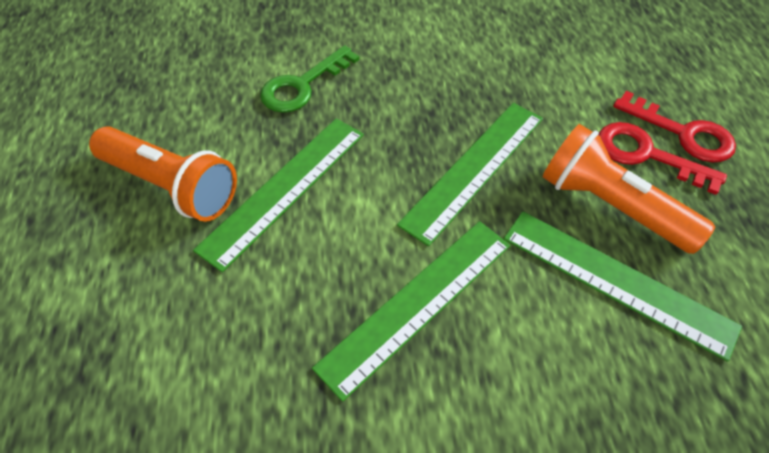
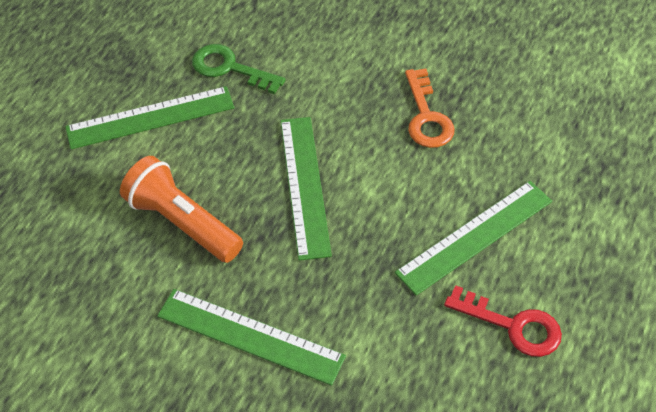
orange flashlight: [89,126,237,222] [543,124,715,254] = 2 -> [120,156,243,263] = 1
orange key: none = 0 -> [405,68,455,148] = 1
red key: [599,122,727,195] [613,91,736,163] = 2 -> [444,285,562,357] = 1

